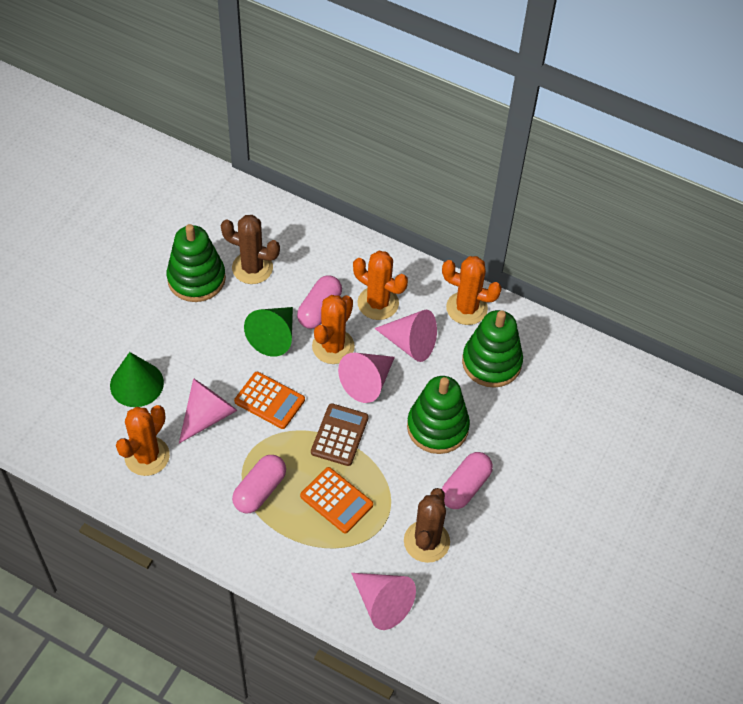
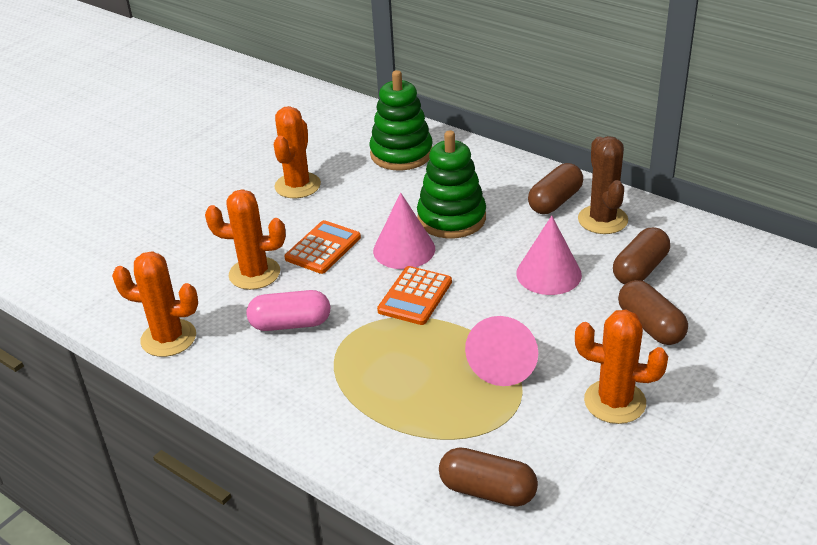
brown cactus: [221,215,280,284] [404,488,450,563] = 2 -> [578,136,628,234] = 1
brown calculator: [311,403,369,466] = 1 -> none = 0
brown capsule: none = 0 -> [439,447,538,507] [528,163,583,214] [613,227,670,285] [618,280,688,345] = 4
green cone: [110,352,164,407] [244,307,293,357] = 2 -> none = 0
green stacking toy: [167,224,226,302] [407,376,470,454] [462,310,523,388] = 3 -> [370,70,433,171] [417,131,486,238] = 2
pink capsule: [232,455,286,513] [297,275,342,329] [442,452,493,509] = 3 -> [247,290,330,331] = 1
pink cone: [179,378,237,444] [338,353,395,403] [351,573,416,630] [374,310,437,362] = 4 -> [373,192,435,269] [465,316,538,386] [516,216,582,295] = 3

